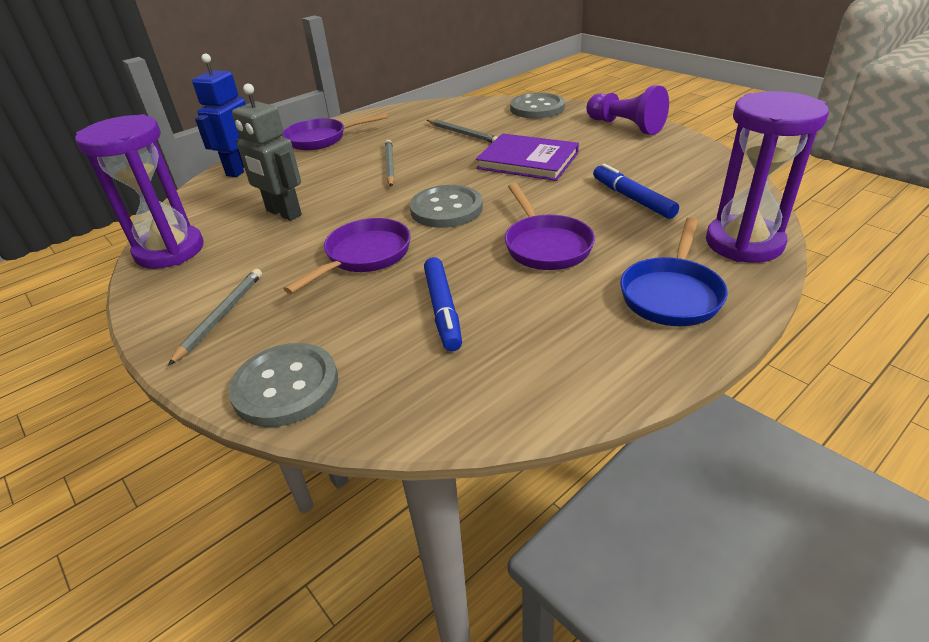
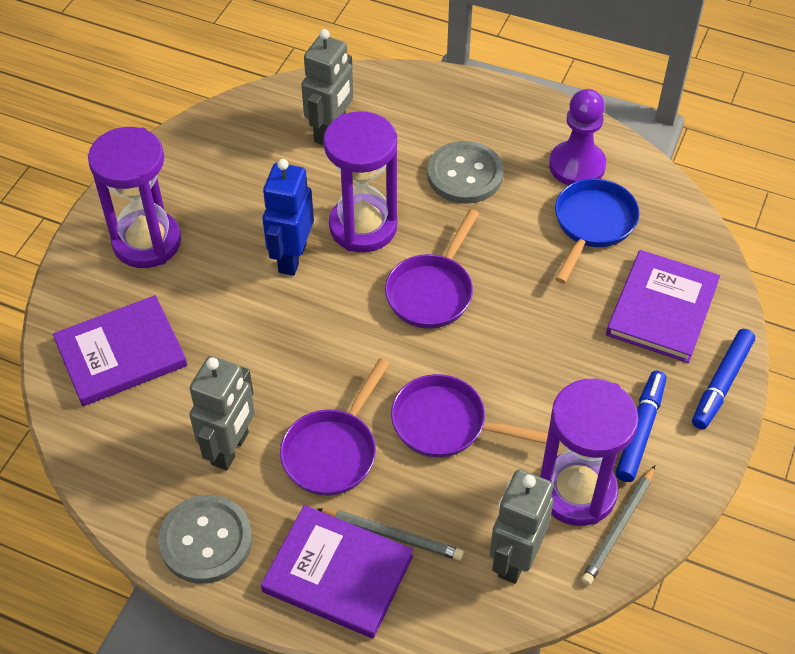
grey button: [228,343,338,427] [410,185,483,228] [510,93,565,118] = 3 -> [158,495,252,584] [427,141,504,204] = 2
grey pencil: [168,269,262,366] [385,140,395,187] [427,119,498,143] = 3 -> [317,508,464,561] [581,465,655,585] = 2
grey robot: [232,83,302,221] = 1 -> [189,356,255,470] [301,29,353,145] [490,469,554,584] = 3
purple book: [476,133,579,181] = 1 -> [53,295,187,406] [261,505,413,638] [606,250,720,363] = 3
purple hourglass: [75,114,204,269] [706,91,829,263] = 2 -> [88,127,181,268] [323,111,397,252] [540,379,639,526] = 3

